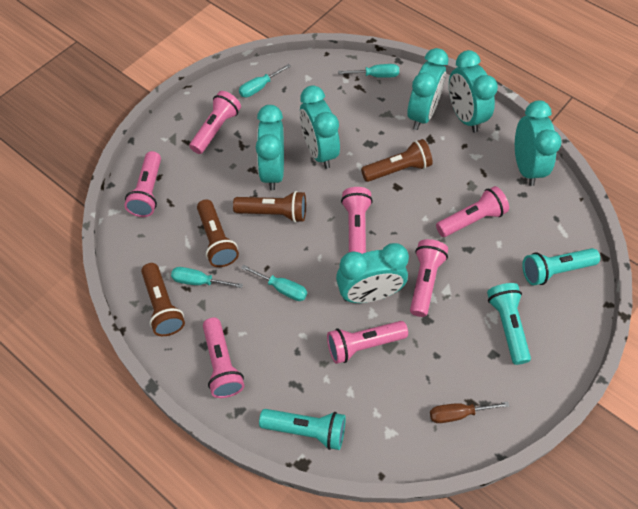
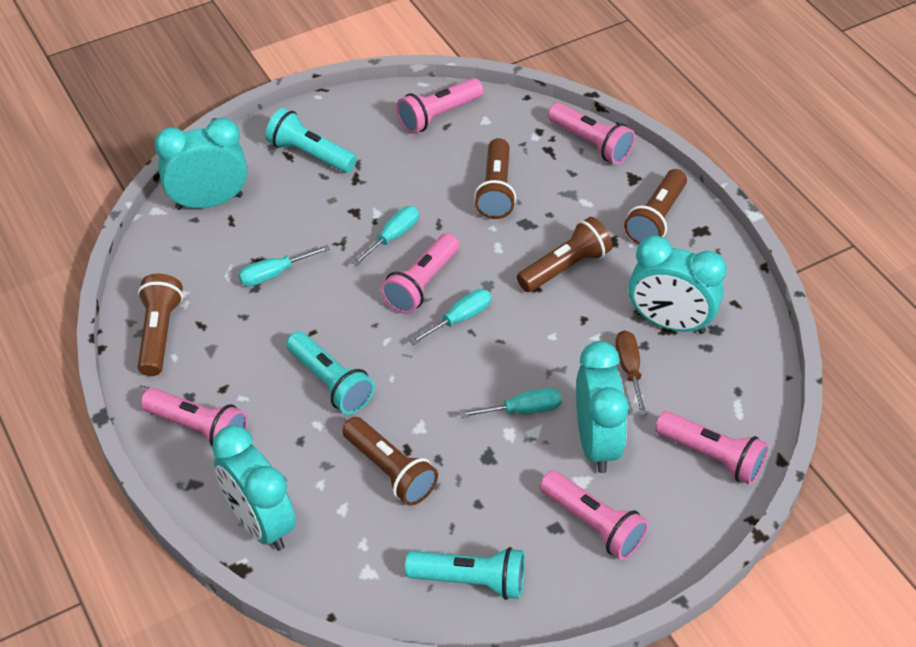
brown flashlight: [141,263,185,336] [197,199,239,267] [233,191,306,223] [361,139,433,182] = 4 -> [138,274,183,376] [342,417,438,506] [474,138,516,219] [517,217,612,292] [624,169,687,244] = 5
pink flashlight: [124,151,161,217] [189,91,241,154] [203,317,244,398] [327,321,408,364] [341,187,373,254] [410,239,448,317] [436,186,509,237] = 7 -> [141,388,248,446] [381,233,459,314] [396,78,483,134] [540,471,648,560] [548,103,635,164] [655,411,769,485] = 6
turquoise clock: [256,105,284,190] [300,85,340,169] [336,243,409,303] [407,48,449,130] [449,50,498,133] [515,100,562,186] = 6 -> [155,117,248,210] [212,426,296,551] [576,341,629,473] [628,235,727,334] = 4

